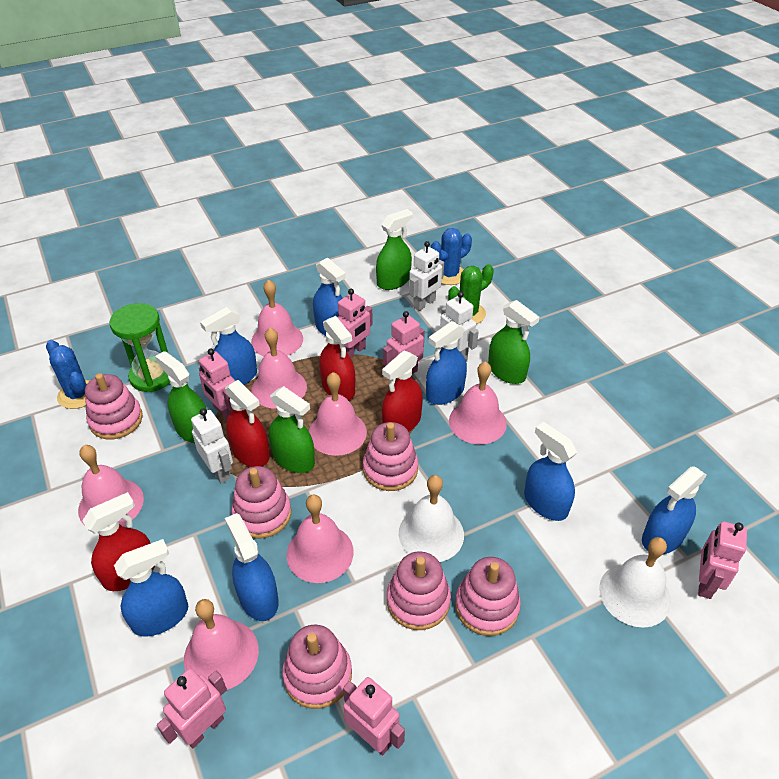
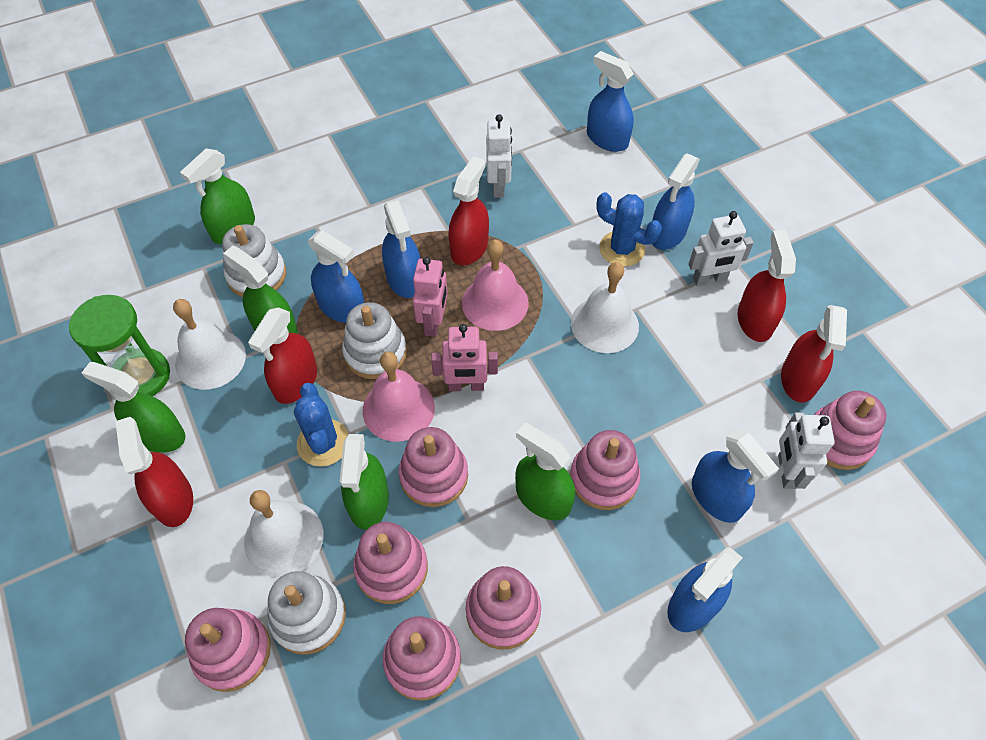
blue spray bottle: [114,539,188,637] [200,307,257,385] [225,513,279,621] [313,258,346,336] [426,321,467,405] [524,422,577,521] [642,466,707,554] = 7 -> [308,230,364,323] [382,200,421,298] [587,51,634,152] [652,153,700,250] [667,547,743,632] [692,429,779,523] = 6
green cactus: [448,264,494,324] = 1 -> none = 0
green spray bottle: [155,351,207,443] [269,386,315,473] [376,209,413,290] [488,300,539,384] = 4 -> [82,362,185,453] [180,148,255,244] [223,246,298,334] [340,434,389,530] [515,423,575,520] = 5
pink bell: [78,445,144,526] [184,599,259,690] [251,280,303,356] [251,328,307,409] [287,494,354,583] [309,372,367,456] [449,361,507,444] = 7 -> [363,351,435,442] [462,239,529,331] = 2
pink robot: [157,669,227,748] [199,349,235,420] [337,289,373,358] [343,677,405,755] [383,311,425,374] [698,521,747,599] = 6 -> [413,257,448,337] [431,324,498,391] = 2
pink stacking toy: [85,373,143,440] [232,466,291,539] [282,625,352,709] [363,422,418,491] [387,551,451,630] [455,557,521,636] = 6 -> [185,608,271,692] [353,522,428,604] [383,616,461,701] [399,427,468,507] [466,566,541,650] [570,430,641,510] [814,391,886,470] = 7
red spray bottle: [83,492,155,591] [225,380,270,467] [319,316,355,400] [382,350,423,432] = 4 -> [116,417,193,527] [248,307,317,404] [448,156,489,265] [738,230,796,342] [781,305,847,403] = 5
white bell: [399,475,464,562] [599,537,671,628] = 2 -> [173,299,246,390] [244,490,323,577] [571,262,639,353] = 3
white stacking toy: none = 0 -> [222,224,286,297] [267,571,346,655] [342,302,407,379] = 3

